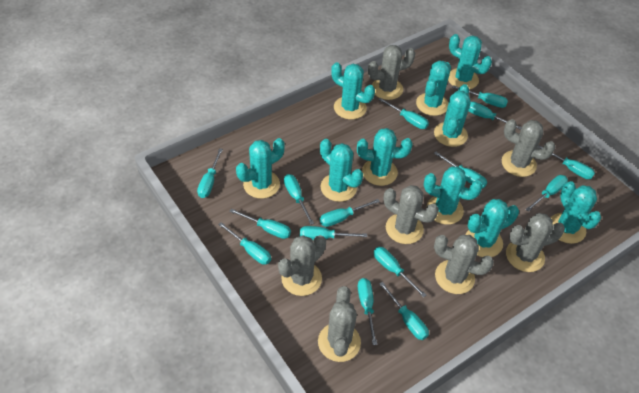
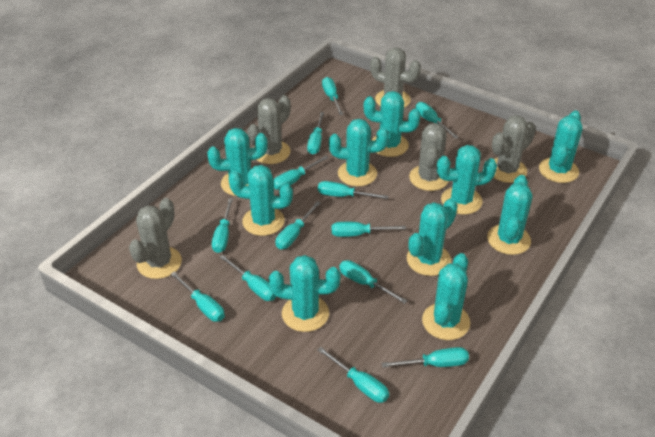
grey cactus: [278,235,326,296] [318,286,361,362] [368,45,415,100] [384,185,439,244] [434,235,494,294] [502,119,555,177] [506,213,565,272] = 7 -> [129,198,182,279] [247,95,291,164] [370,48,421,108] [409,123,449,191] [492,115,536,183] = 5
turquoise screwdriver: [197,148,223,198] [218,222,271,265] [229,208,291,239] [284,174,314,225] [300,226,367,240] [320,199,380,227] [358,278,377,345] [374,247,426,298] [379,98,429,129] [379,282,429,340] [434,152,487,189] [452,85,508,108] [468,102,522,130] [525,175,568,212] [538,145,595,179] = 15 -> [171,272,225,322] [212,198,233,253] [220,255,277,301] [273,156,329,190] [275,201,320,249] [307,112,324,155] [318,181,389,199] [318,347,389,403] [322,77,343,115] [332,222,406,237] [339,260,408,304] [382,347,469,368] [416,102,459,139] = 13

